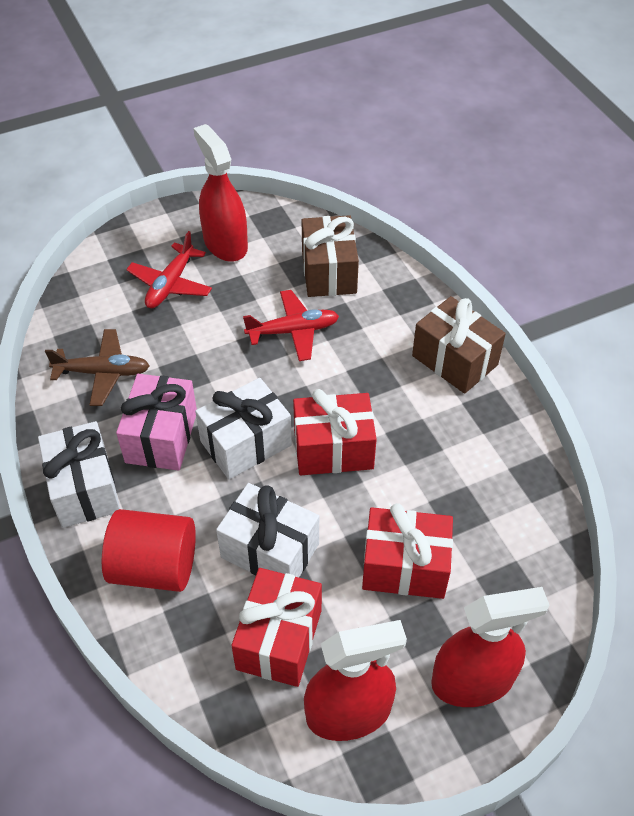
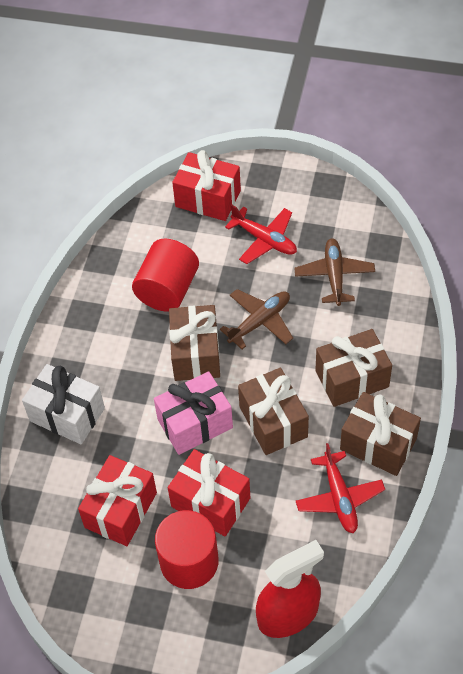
brown gift: [302,215,359,297] [412,296,506,394] = 2 -> [169,305,220,381] [238,368,309,455] [316,329,392,407] [340,392,421,476] = 4
brown plane: [45,329,150,406] = 1 -> [220,289,293,349] [294,238,375,306] = 2
red cylinder: [102,509,196,592] = 1 -> [132,239,199,312] [155,510,219,589] = 2
red spray bottle: [193,124,248,262] [304,620,407,741] [431,587,549,707] = 3 -> [256,540,324,638] = 1
white gift: [38,421,120,528] [195,378,292,479] [216,483,319,577] = 3 -> [22,364,105,444] = 1

